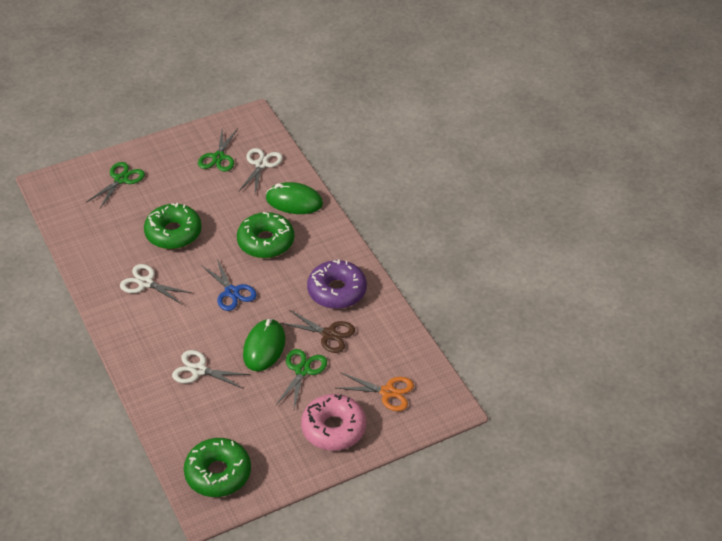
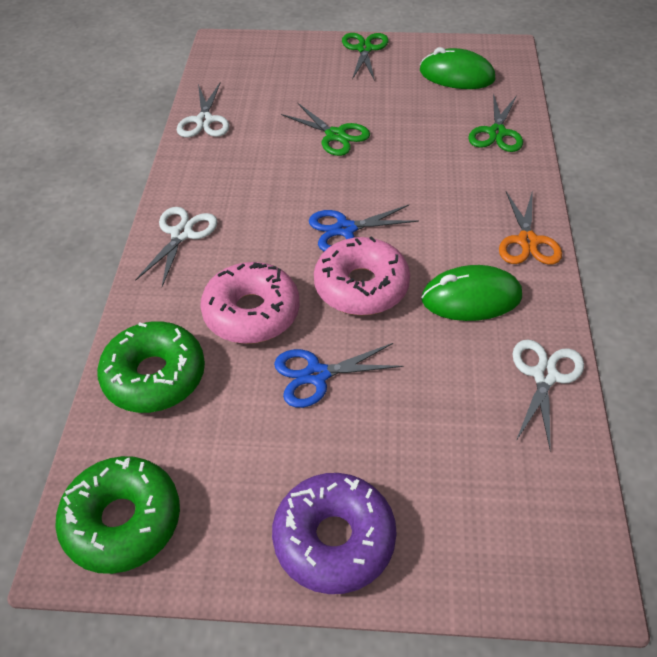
blue scissors: [201,259,257,311] = 1 -> [274,343,403,408] [309,205,419,251] = 2
brown scissors: [280,310,355,353] = 1 -> none = 0
green donut: [144,203,202,249] [184,438,251,497] [237,212,294,258] = 3 -> [55,456,180,574] [97,321,205,413] = 2
pink donut: [301,394,366,451] = 1 -> [200,262,300,344] [314,236,410,315] = 2

